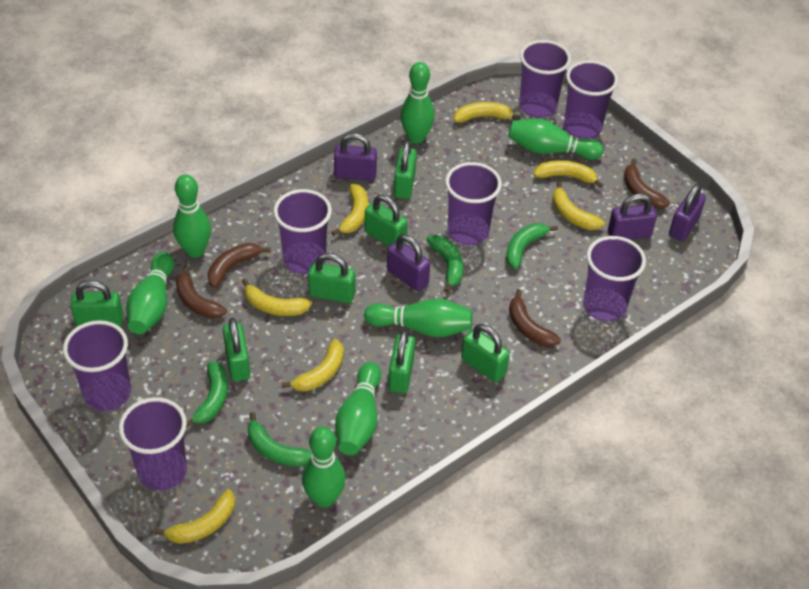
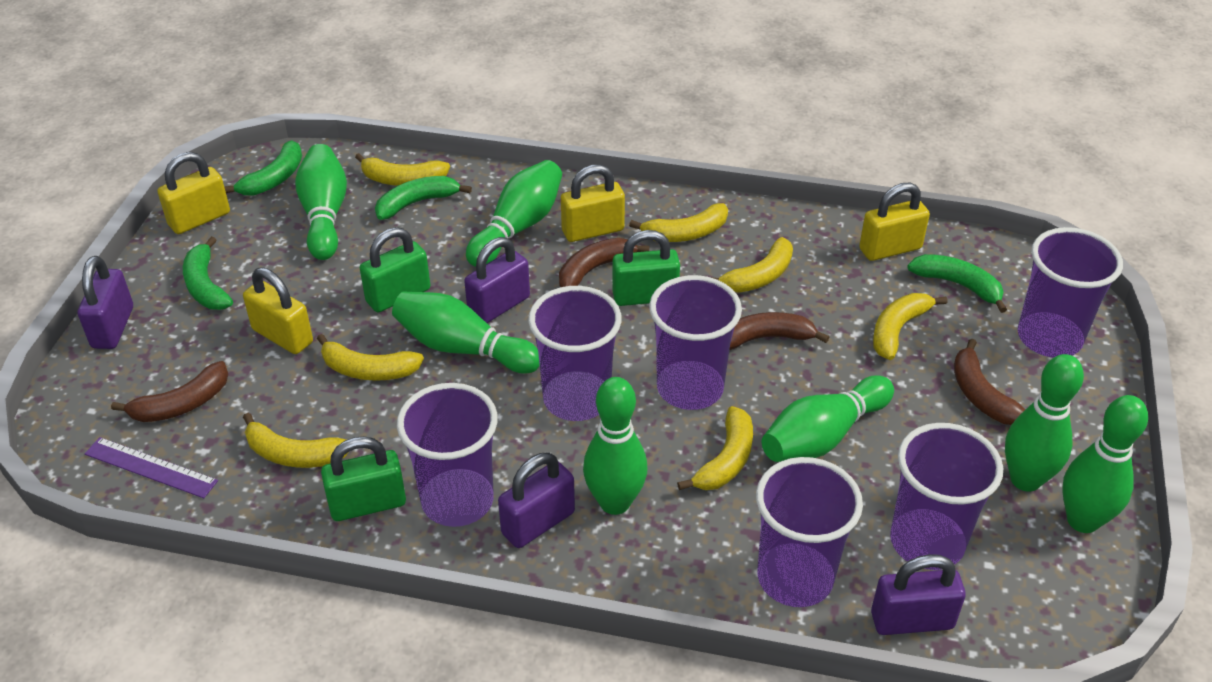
green padlock: [70,280,123,327] [223,318,250,382] [308,253,355,303] [365,195,408,246] [388,330,415,393] [394,140,417,199] [461,324,510,382] = 7 -> [321,436,406,521] [360,227,430,312] [612,230,680,306] = 3
purple cup: [63,320,131,411] [119,397,187,491] [273,189,332,274] [445,162,502,245] [519,40,571,118] [564,60,618,139] [583,236,646,322] = 7 -> [397,383,498,527] [528,286,622,421] [649,275,742,410] [756,457,863,607] [890,423,1003,570] [1018,227,1123,358] = 6
purple ruler: none = 0 -> [85,437,218,498] = 1
yellow padlock: none = 0 -> [158,152,230,234] [243,267,313,354] [561,164,625,242] [859,183,930,261] = 4

